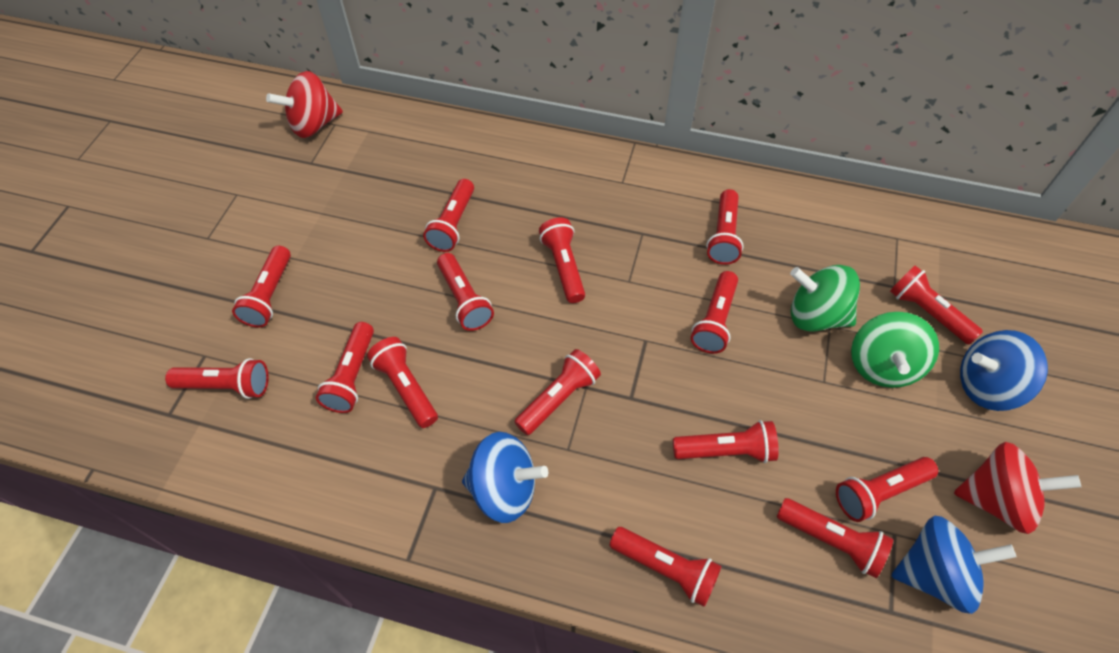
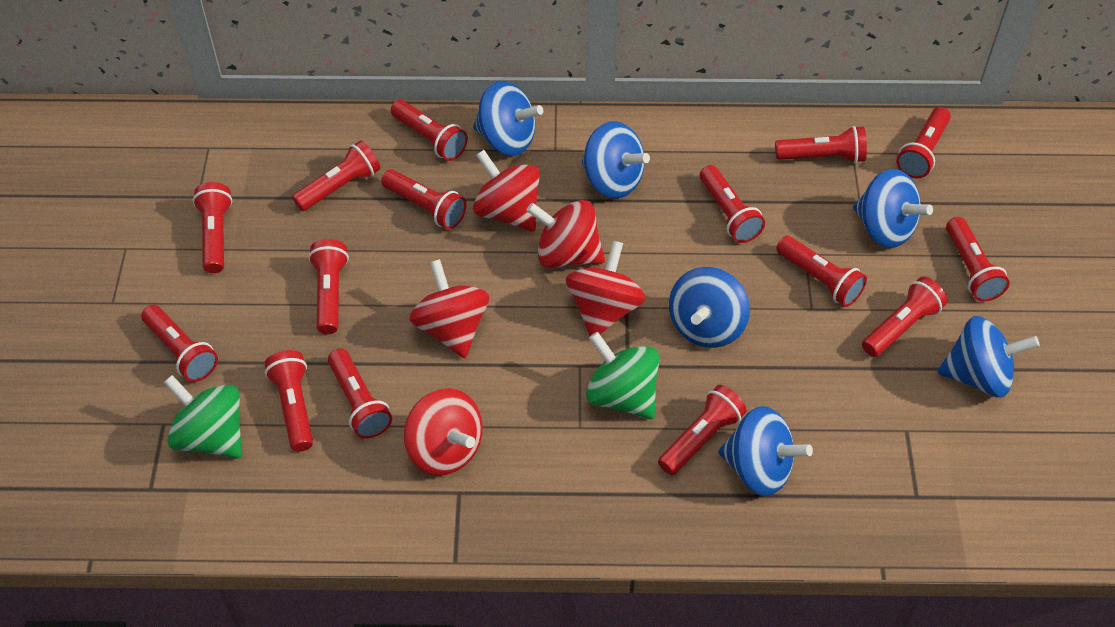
blue spinning top: [462,432,548,523] [891,516,1016,614] [960,330,1048,411] = 3 -> [473,81,543,156] [582,121,650,199] [669,267,750,348] [718,406,813,496] [853,169,933,248] [937,316,1040,397] = 6
red spinning top: [266,71,343,138] [954,442,1081,534] = 2 -> [404,388,483,476] [409,259,489,358] [473,150,540,232] [526,200,605,268] [566,241,646,336] = 5

